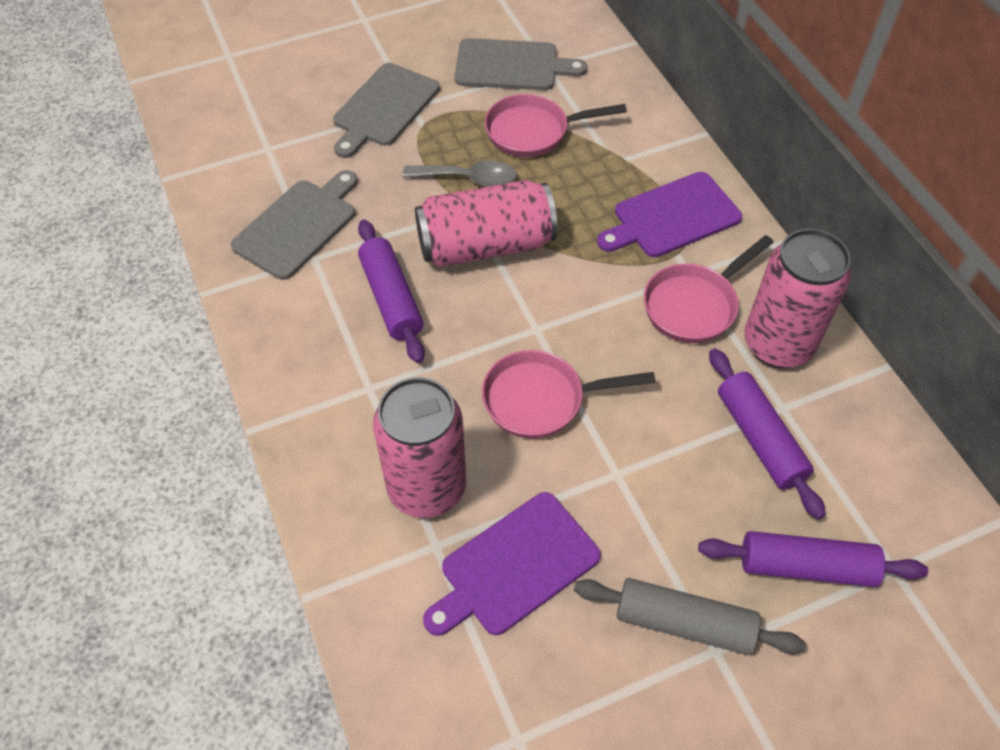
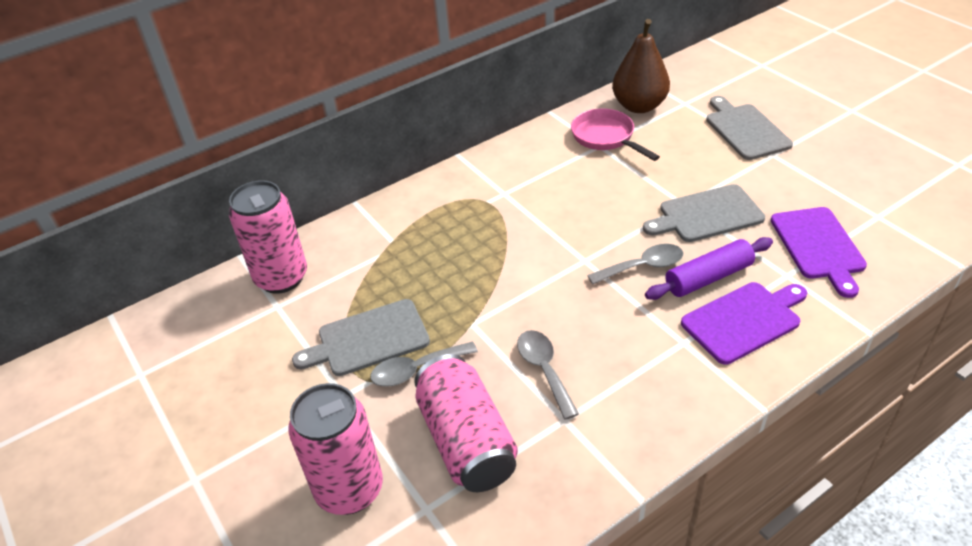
brown pear: none = 0 -> [612,19,670,113] = 1
grey rolling pin: [574,578,806,655] = 1 -> none = 0
grey spoon: [403,161,517,187] = 1 -> [370,342,478,387] [517,330,579,420] [587,244,683,285] = 3
pink pan: [482,350,656,439] [485,94,627,157] [644,235,774,343] = 3 -> [571,108,660,161] = 1
purple rolling pin: [358,220,425,363] [698,531,928,587] [709,348,826,519] = 3 -> [645,237,773,300] = 1

